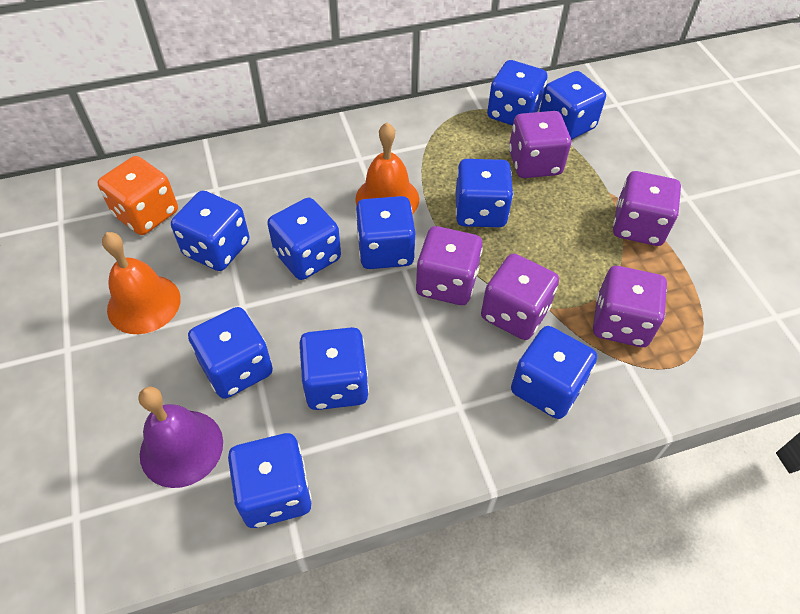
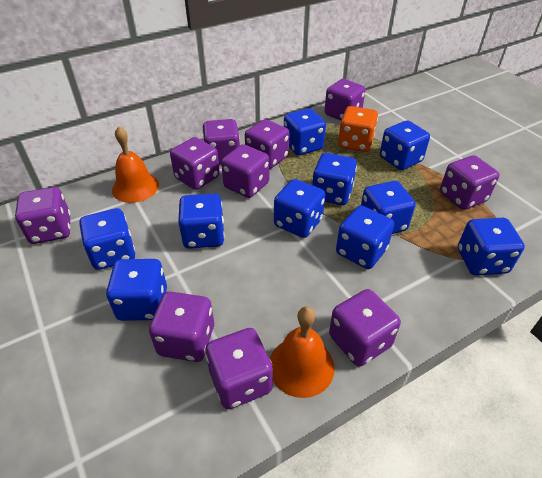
purple bell: [138,386,223,488] = 1 -> none = 0
purple dice: [416,226,483,305] [481,254,559,340] [509,111,571,178] [593,266,667,347] [613,171,681,246] = 5 -> [15,187,70,244] [149,292,214,362] [170,137,220,190] [203,119,240,164] [205,328,273,409] [221,144,269,198] [245,119,289,169] [324,79,366,121] [329,289,401,367] [440,155,499,210] = 10

